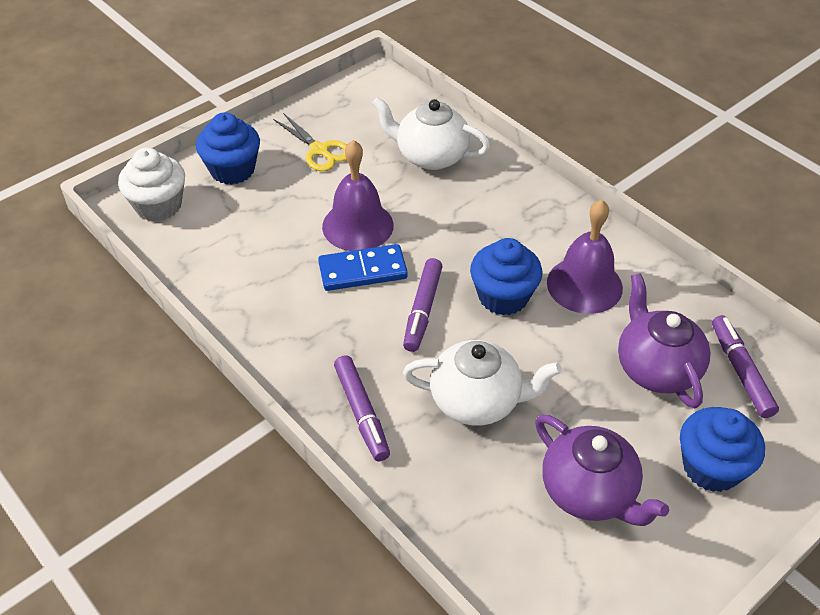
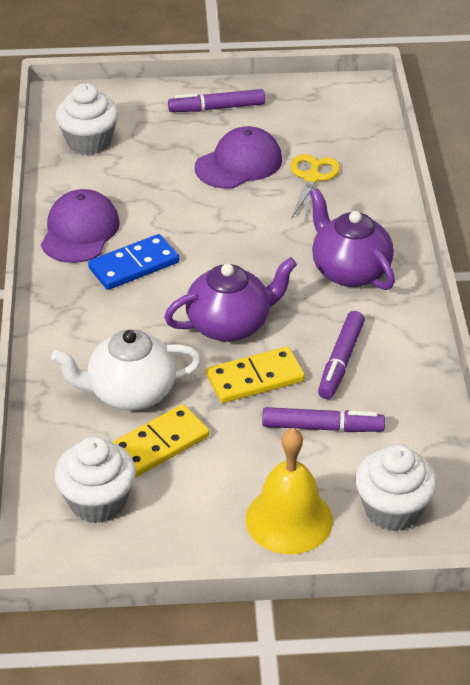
blue cupcake: [196,112,260,185] [470,238,543,315] [680,407,765,492] = 3 -> none = 0
purple bell: [322,140,394,251] [547,200,623,314] = 2 -> none = 0
purple cap: none = 0 -> [41,189,120,263] [195,126,282,189] = 2
white cupcake: [118,148,185,221] = 1 -> [55,83,119,155] [55,437,136,523] [355,445,437,531] = 3
white teapot: [372,97,490,170] [403,340,562,426] = 2 -> [51,329,201,410] = 1
yellow bell: none = 0 -> [246,428,333,554] = 1
yellow domino: none = 0 -> [112,404,209,478] [206,347,305,403] = 2

